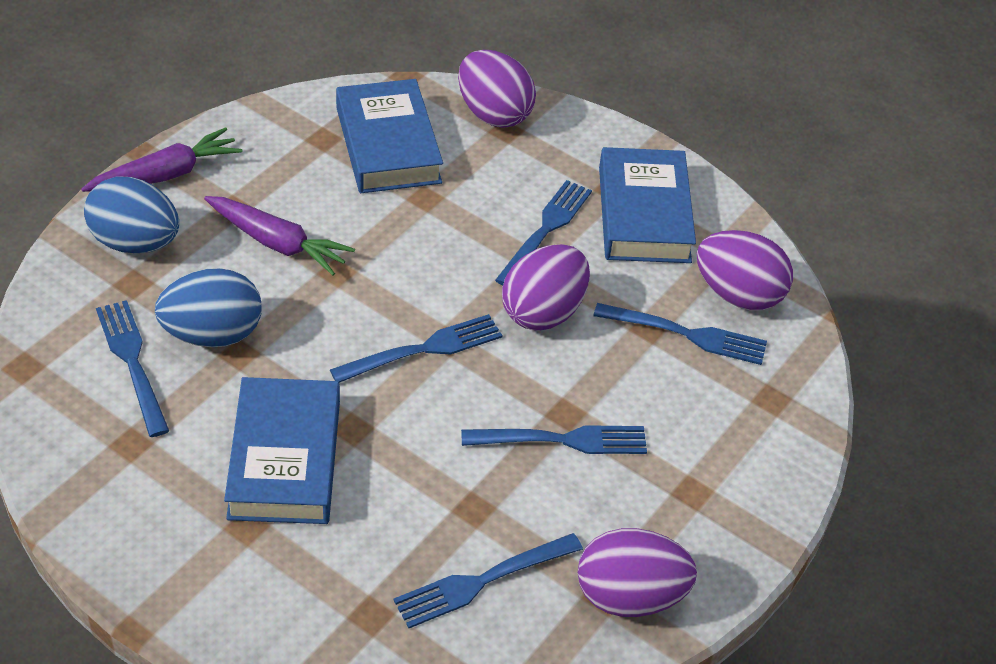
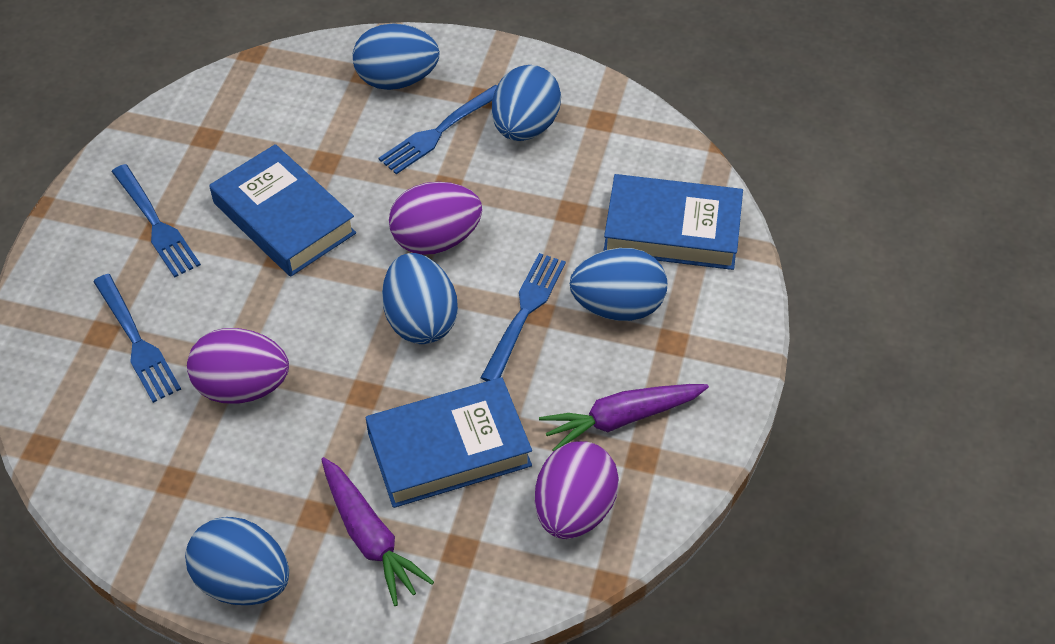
blue egg: [84,176,179,253] [155,268,262,347] = 2 -> [185,517,289,605] [353,23,440,90] [382,253,458,344] [492,65,561,141] [570,248,667,321] = 5
blue fork: [96,300,169,437] [330,314,503,383] [393,533,583,628] [461,425,647,454] [495,180,592,286] [593,303,767,365] = 6 -> [93,274,181,403] [112,164,201,277] [378,85,497,174] [481,253,566,381] = 4
purple egg: [458,50,536,128] [502,244,590,330] [578,528,697,617] [697,230,793,311] = 4 -> [187,328,289,404] [389,182,482,255] [535,441,619,539] = 3

